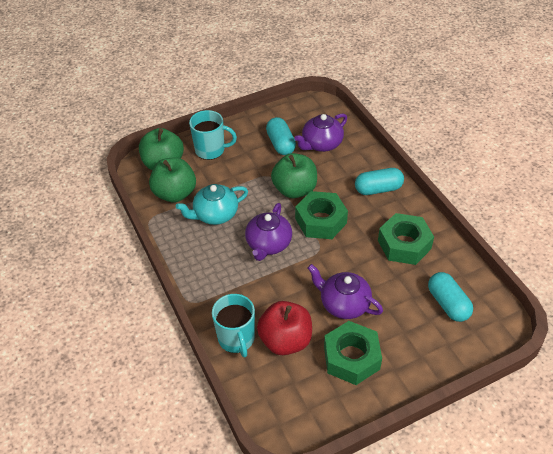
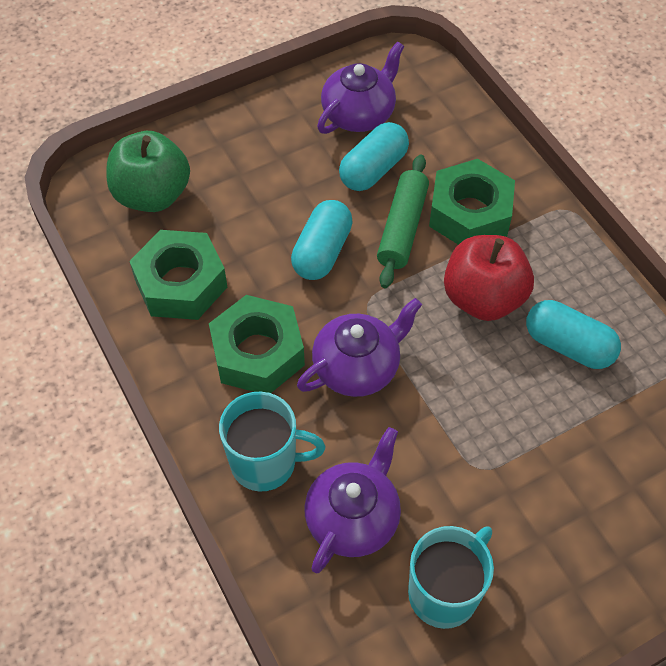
green apple: [139,128,184,170] [149,157,196,203] [271,153,317,198] = 3 -> [106,131,190,212] = 1
green rolling pin: none = 0 -> [377,154,429,288] = 1
turquoise teapot: [176,184,248,225] = 1 -> none = 0

